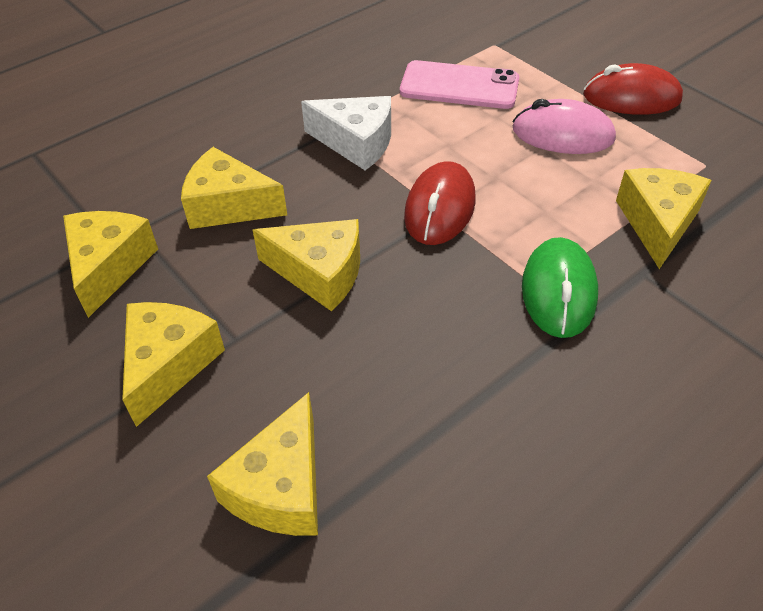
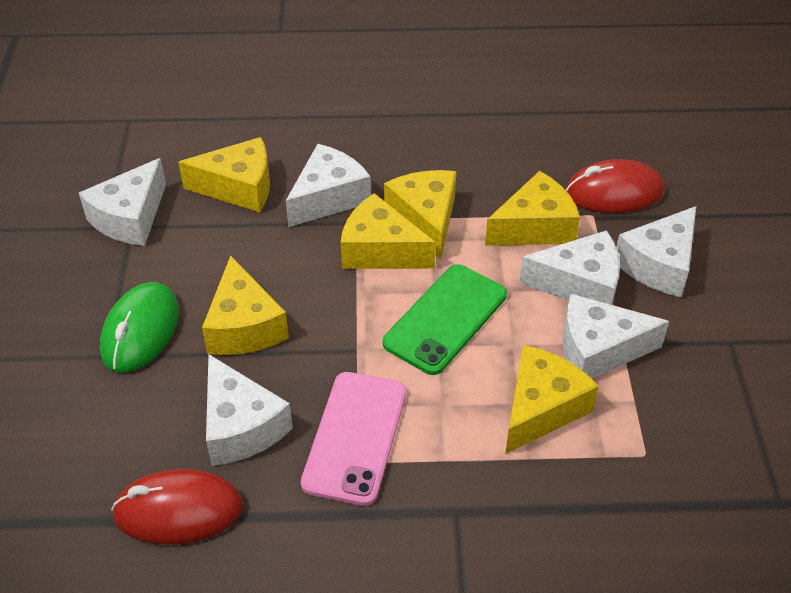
green phone: none = 0 -> [383,264,507,375] = 1
pink mouse: [512,99,616,154] = 1 -> none = 0
white cheese: [301,96,391,170] = 1 -> [79,158,166,246] [206,354,293,466] [286,144,371,227] [519,230,620,305] [563,294,670,379] [616,206,696,297] = 6

